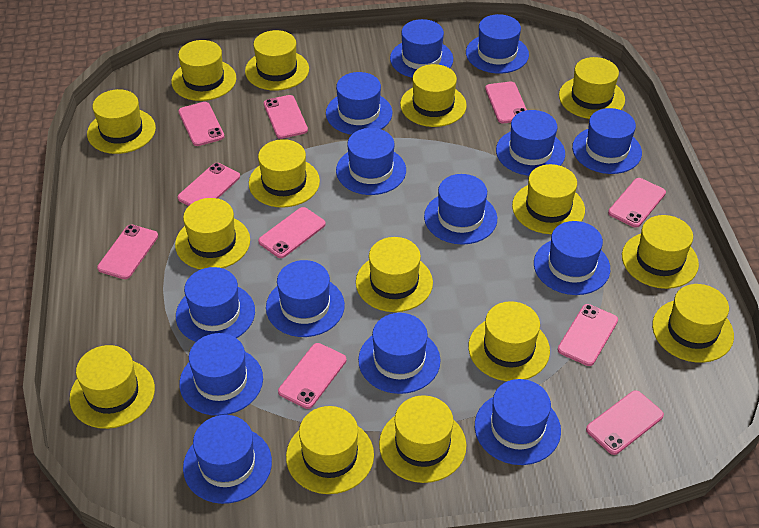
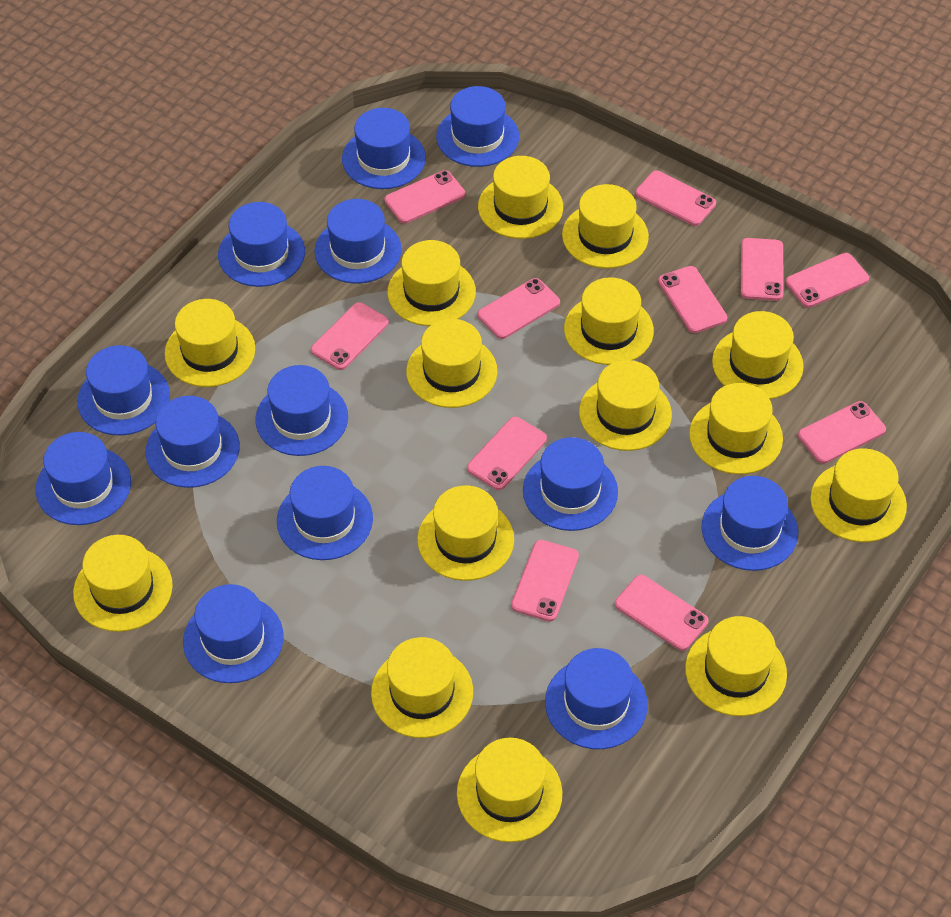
blue hat: [176,267,255,342] [179,333,263,416] [183,415,272,504] [266,260,345,337] [326,72,392,135] [336,128,406,195] [358,313,441,394] [390,19,453,78] [424,174,497,245] [466,14,529,74] [475,379,561,465] [496,110,565,176] [534,221,610,295] [572,108,642,174] = 14 -> [36,432,131,525] [77,345,170,435] [146,396,240,488] [183,584,284,683] [218,202,305,287] [256,365,348,456] [277,466,373,560] [314,199,402,284] [342,108,426,189] [436,86,519,167] [523,437,618,531] [545,648,648,749] [701,476,798,571] = 13
pink phone: [97,224,158,279] [177,163,240,206] [178,102,224,146] [258,207,326,258] [264,95,308,139] [278,343,346,409] [485,81,527,123] [558,304,618,366] [586,390,664,455] [608,178,666,228] = 10 -> [311,302,389,370] [384,170,465,224] [467,417,547,490] [477,278,560,339] [511,540,579,622] [615,575,708,651] [635,171,716,226] [658,266,727,333] [741,238,784,301] [785,253,869,308] [798,401,886,464] = 11

